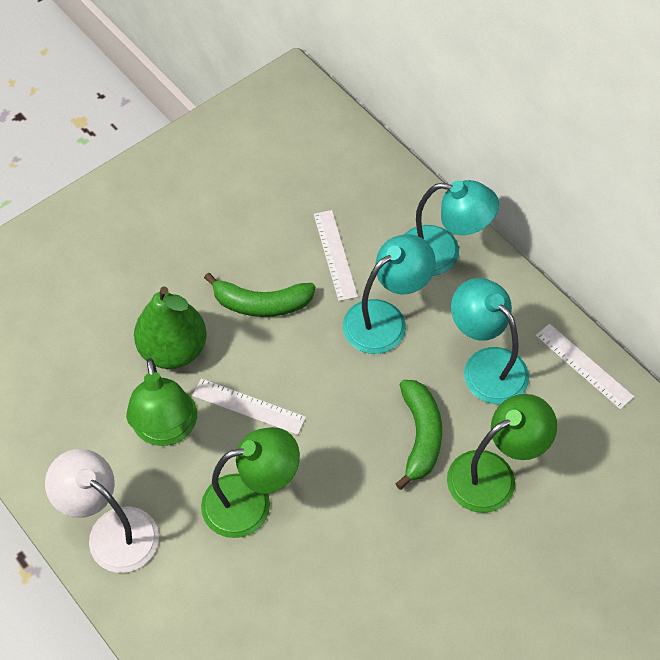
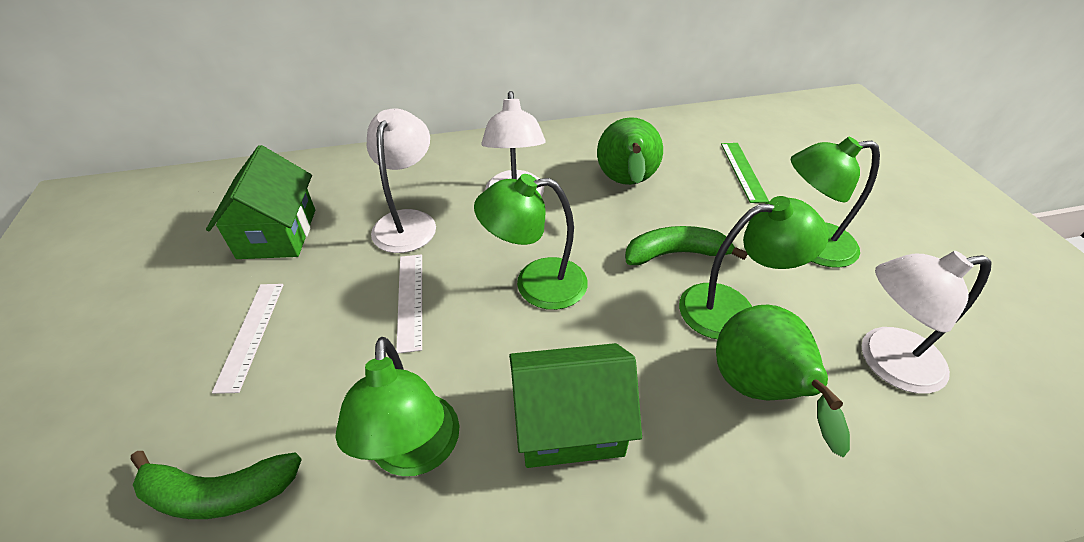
green house: none = 0 -> [206,145,315,259] [509,343,642,468] = 2
green lamp: [126,358,197,446] [201,427,300,538] [447,394,557,513] = 3 -> [335,337,459,476] [474,174,588,310] [679,196,829,339] [791,137,880,268] = 4
green pear: [134,286,207,369] = 1 -> [597,117,663,185] [716,305,850,457] = 2
green ruler: none = 0 -> [721,143,769,203] = 1
turquoise lamp: [343,234,436,354] [404,180,499,276] [451,278,529,404] = 3 -> none = 0
white lamp: [45,449,159,573] = 1 -> [367,108,436,253] [481,91,546,196] [861,251,992,394] = 3
white ruler: [192,378,306,435] [314,210,358,301] [536,324,634,410] = 3 -> [212,284,284,394] [396,254,422,354] = 2

